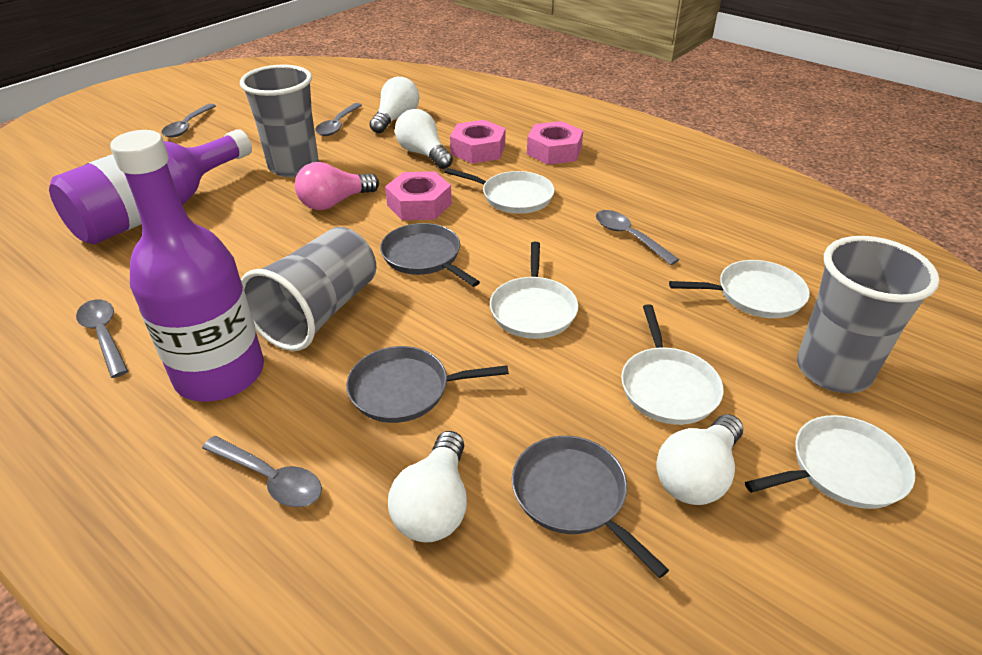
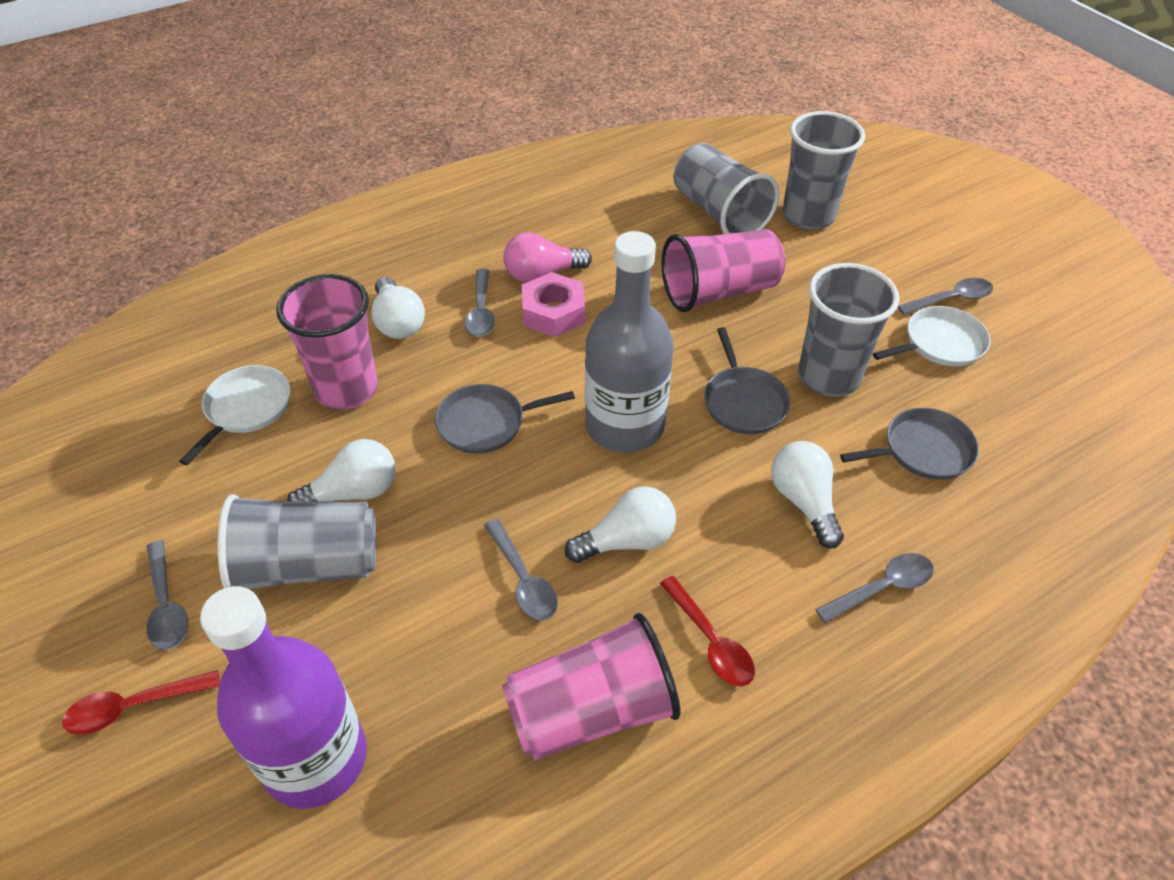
grey bottle: none = 0 -> [585,231,674,453] = 1
grey cup: [240,65,319,177] [241,227,376,351] [797,236,940,393] = 3 -> [218,494,376,589] [674,143,779,234] [782,111,865,230] [798,263,899,397] = 4
pink cup: none = 0 -> [276,274,378,410] [502,613,681,761] [661,229,785,312] = 3
pink nut: [385,171,452,220] [450,120,506,164] [527,121,583,165] = 3 -> [522,272,585,337] = 1
purple bottle: [49,129,252,245] [110,130,264,402] = 2 -> [200,586,367,809] = 1
red spoon: none = 0 -> [62,670,220,734] [660,576,755,686] = 2
white pan: [445,168,555,214] [490,242,578,339] [621,304,724,425] [669,260,810,318] [745,415,915,509] = 5 -> [179,365,291,465] [873,306,991,366] = 2

